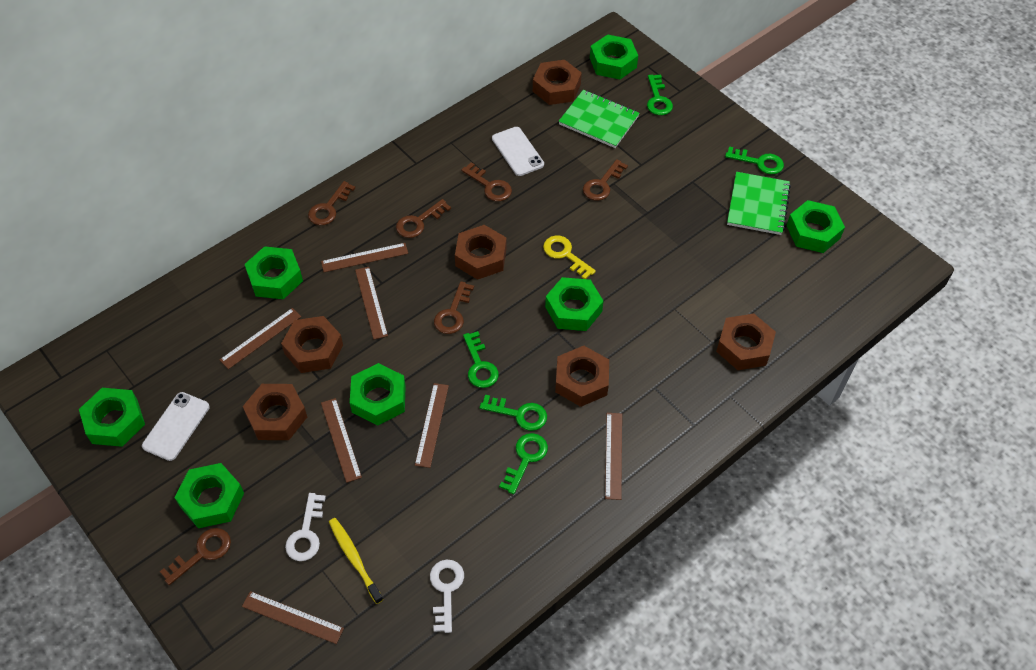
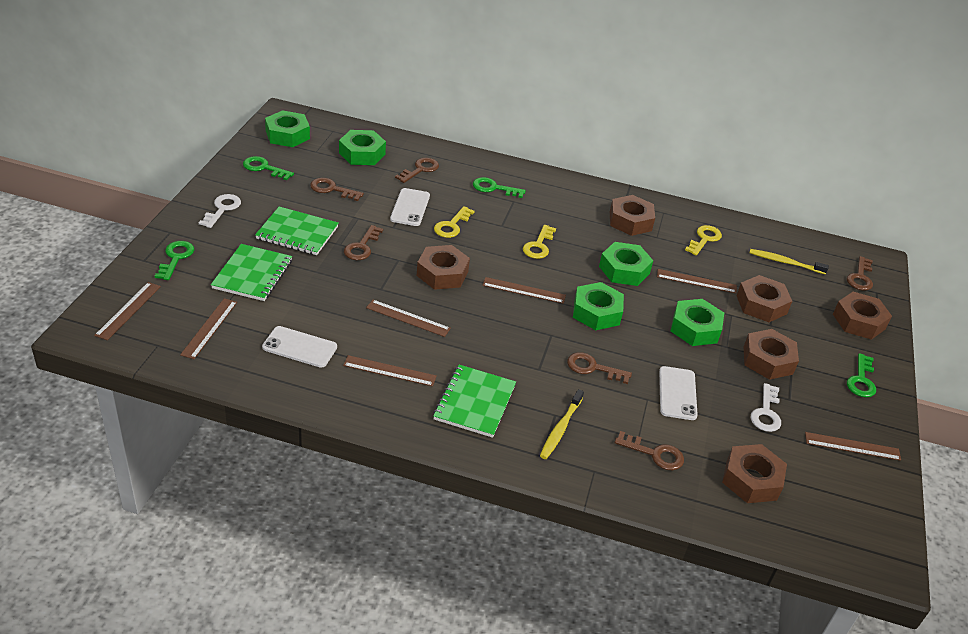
green key: [463,331,499,388] [480,394,547,431] [499,433,548,494] [647,75,673,115] [725,146,784,174] = 5 -> [155,241,194,280] [243,156,294,180] [473,177,526,198] [847,353,876,398] = 4
green notebook: [559,90,640,148] [727,172,791,235] = 2 -> [211,244,292,301] [255,206,339,255] [433,365,516,438] = 3
green nut: [79,388,145,447] [175,463,244,528] [245,246,303,299] [350,363,406,426] [545,277,603,331] [590,34,638,79] [786,200,845,253] = 7 -> [265,110,310,147] [339,130,386,165] [573,282,624,330] [599,242,653,286] [671,299,724,346] = 5
white phone: [142,392,210,461] [492,127,544,176] = 2 -> [262,326,337,368] [390,188,430,226] [659,366,698,420] = 3
yellow key: [543,235,596,279] = 1 -> [434,206,475,238] [523,225,556,259] [685,225,722,256] = 3
yellow toothbrush: [329,518,383,604] = 1 -> [540,389,584,459] [749,249,829,274] = 2

